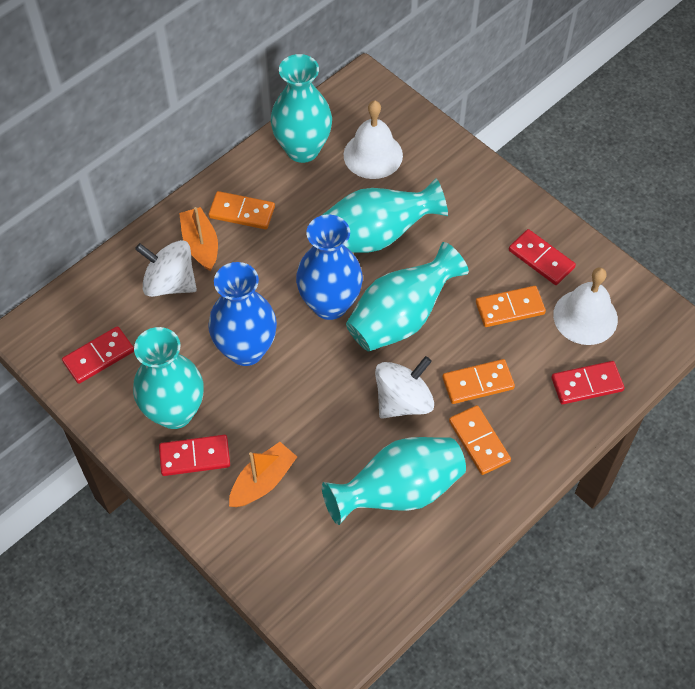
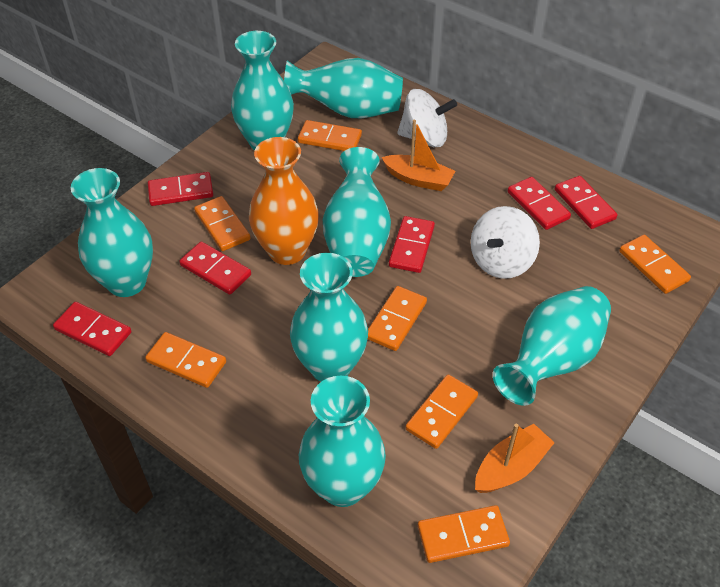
blue vase: [208,262,277,366] [296,215,363,320] = 2 -> none = 0
orange domino: [208,191,275,229] [442,359,515,404] [449,405,511,475] [476,286,546,327] = 4 -> [145,332,226,388] [194,196,250,251] [298,120,362,151] [368,286,427,351] [406,375,478,449] [418,505,510,563] [619,235,691,294] = 7
orange vase: none = 0 -> [249,137,319,265] = 1
red domino: [62,326,134,384] [159,435,230,476] [509,229,576,285] [551,361,624,404] = 4 -> [53,302,131,356] [148,172,213,206] [179,242,251,295] [389,216,435,273] [508,177,571,230] [555,176,617,229] = 6
turquoise vase: [133,327,203,429] [271,54,332,163] [322,178,448,253] [322,437,466,525] [346,242,469,351] = 5 -> [71,168,153,297] [231,31,294,151] [284,58,403,118] [290,253,368,382] [299,376,386,507] [323,147,391,277] [493,286,611,406] = 7
white bell: [344,100,403,179] [553,267,618,345] = 2 -> none = 0

